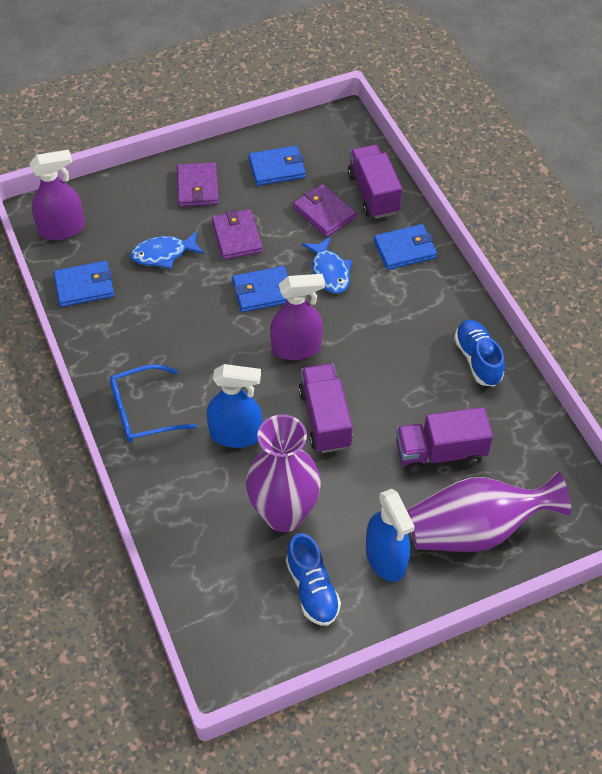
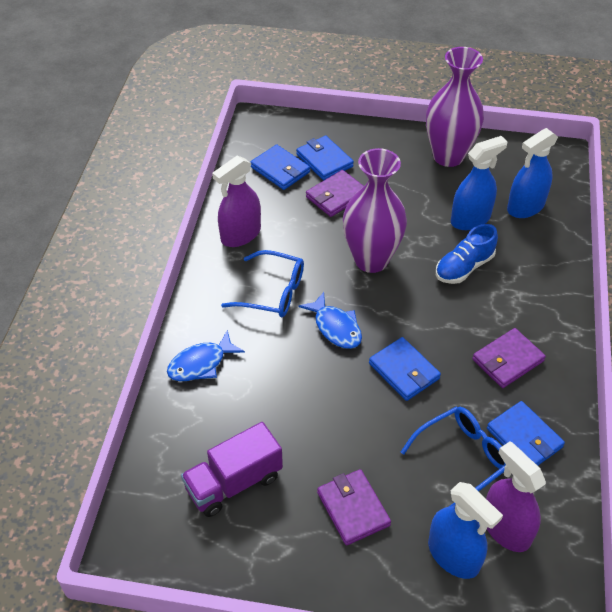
blue glasses: [110,364,197,442] = 1 -> [221,250,304,317] [401,407,506,507] = 2
blue shoe: [286,533,341,626] [454,320,505,386] = 2 -> [436,224,498,284] = 1
blue spray bottle: [207,364,262,448] [366,489,415,582] = 2 -> [428,482,503,579] [451,136,508,230] [507,128,558,218] = 3
purple truck: [298,364,353,453] [348,145,402,219] [396,407,493,474] = 3 -> [181,422,283,517] = 1

